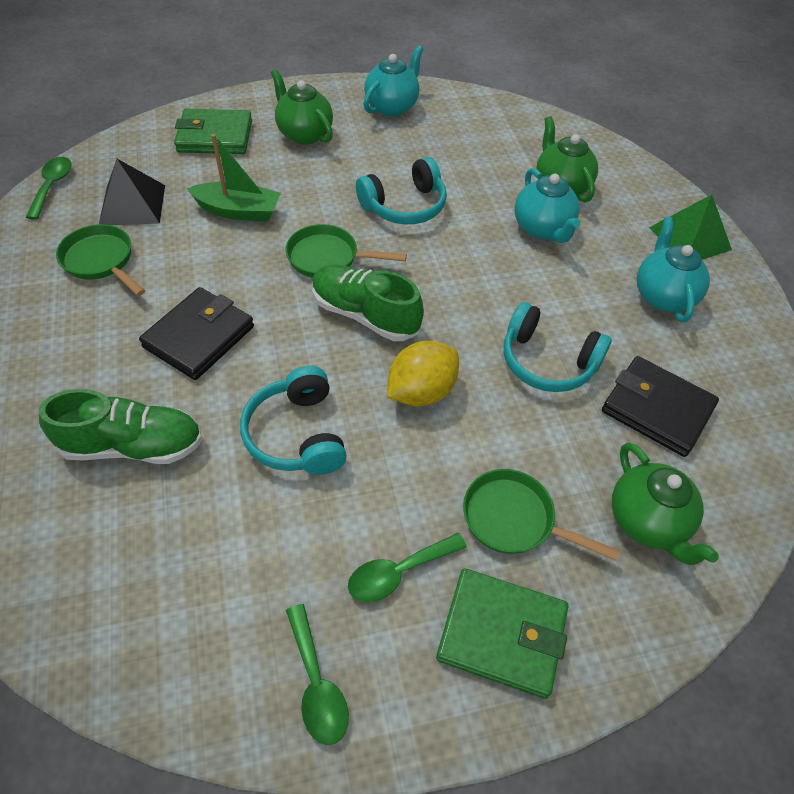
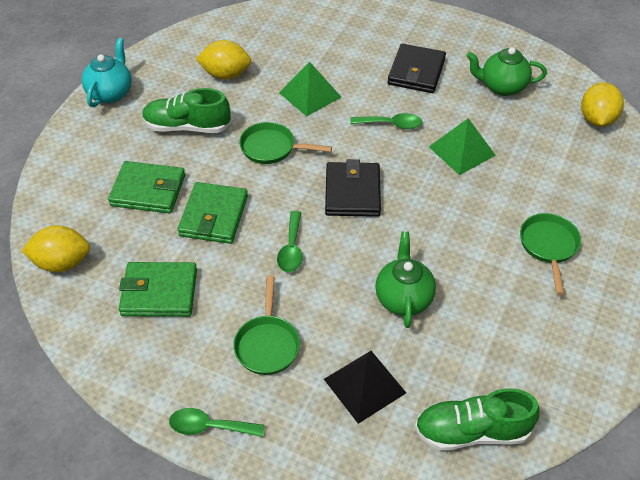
green boat: [187,134,281,222] = 1 -> none = 0
green pyramid: [649,194,732,260] = 1 -> [279,62,341,117] [429,118,496,175] = 2
green teapot: [271,69,333,145] [536,116,598,202] [612,442,719,565] = 3 -> [375,231,436,328] [466,47,547,96] = 2
green wallet: [174,109,252,154] [436,568,568,699] = 2 -> [108,161,185,213] [119,262,197,317] [178,182,248,244] = 3
turquoise headphones: [240,366,347,475] [356,157,447,224] [504,302,612,392] = 3 -> none = 0
turquoise teapot: [363,45,423,117] [514,168,581,243] [637,217,710,322] = 3 -> [82,38,132,107] = 1
yellow lemon: [387,341,459,407] = 1 -> [21,225,90,272] [196,40,251,79] [581,82,624,127] = 3

